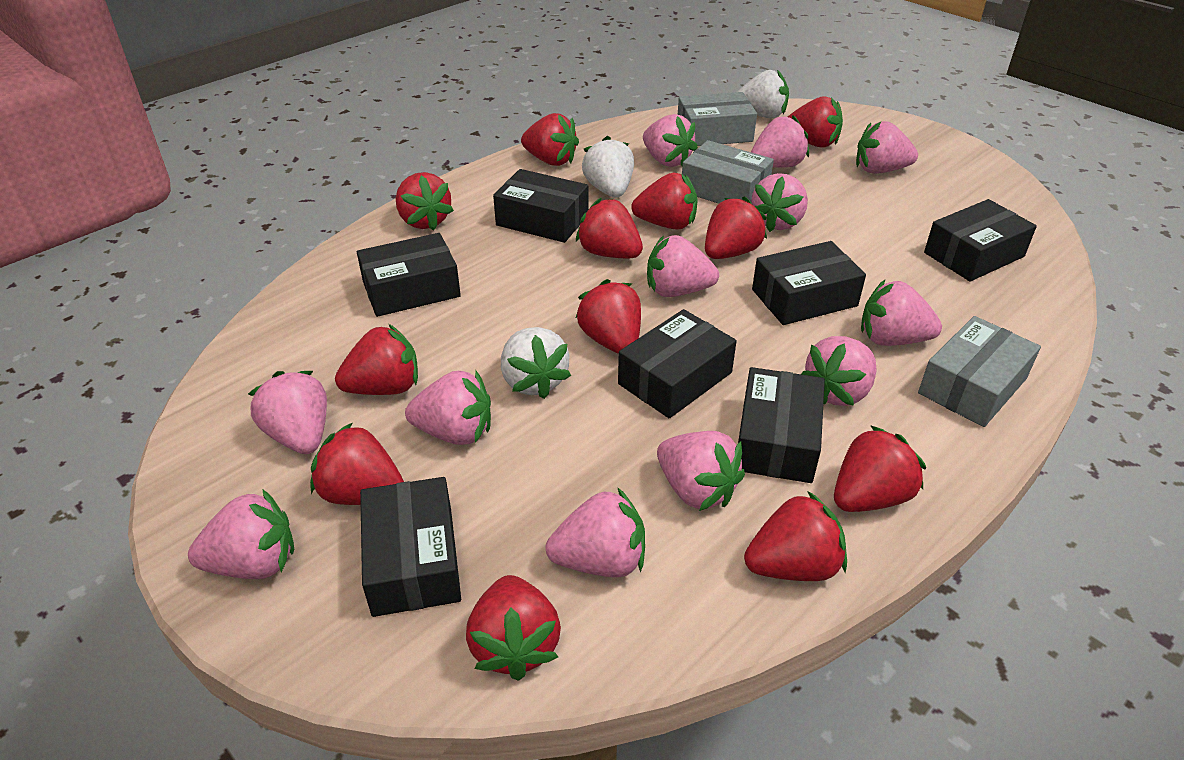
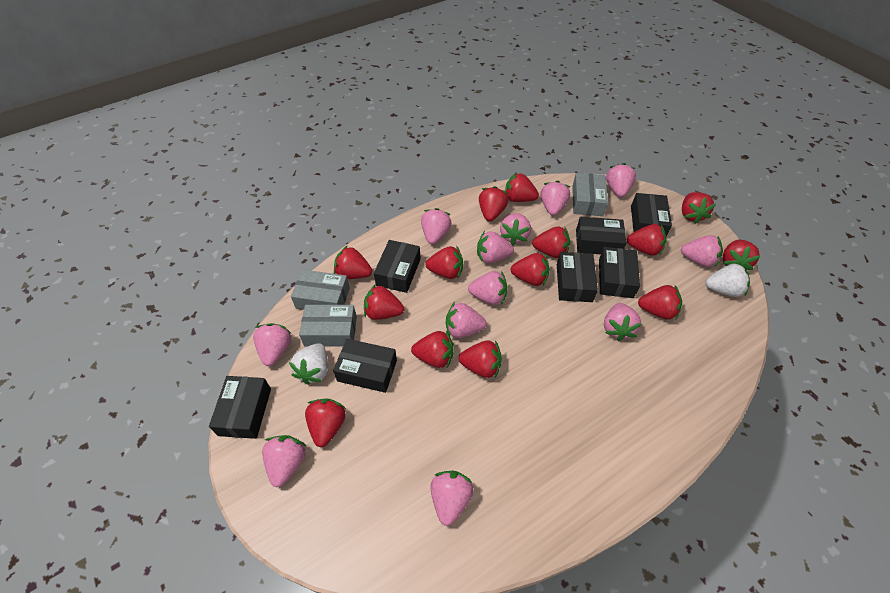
red strawberry: [310,423,404,505] [335,324,418,395] [396,172,454,231] [466,575,561,681] [521,113,579,166] [576,198,643,258] [576,279,641,354] [631,173,698,230] [705,196,767,259] [744,491,847,581] [788,96,843,148] [834,425,926,512] = 12 -> [305,398,346,447] [334,245,372,279] [364,284,404,320] [411,331,454,368] [425,246,463,279] [459,340,502,379] [479,186,508,221] [505,172,539,202] [511,253,550,286] [532,227,570,258] [626,224,667,256] [638,285,682,320] [682,192,716,224] [722,240,761,270] = 14
white strawberry: [501,327,571,399] [582,136,634,198] [737,70,789,118] = 3 -> [289,343,328,385] [705,263,750,297] = 2

